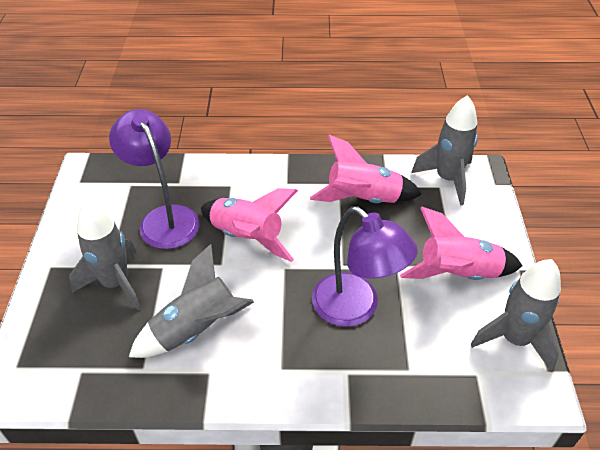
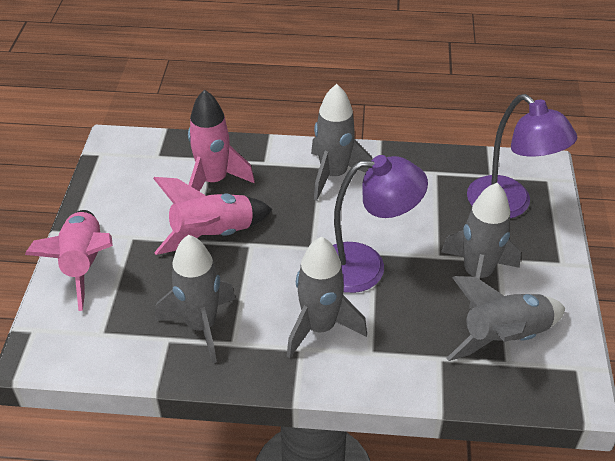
grey rocket: [69,201,141,310] [129,244,254,358] [411,95,478,206] [471,259,561,372] = 4 -> [155,235,236,364] [287,236,367,358] [311,84,372,201] [441,183,521,309] [447,276,565,361] = 5

